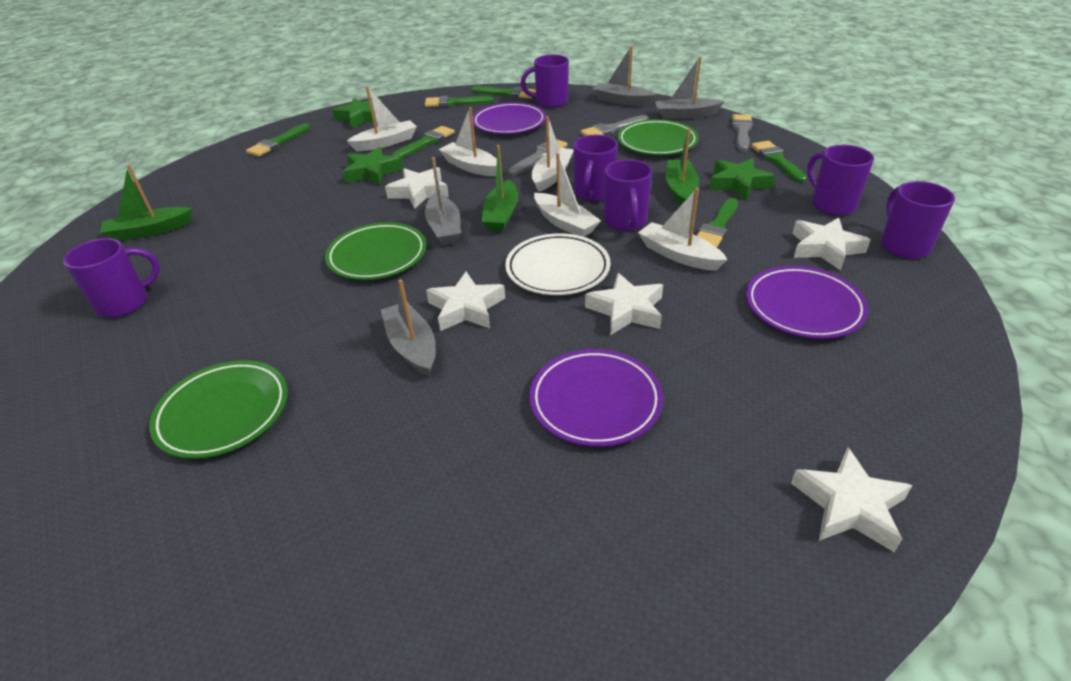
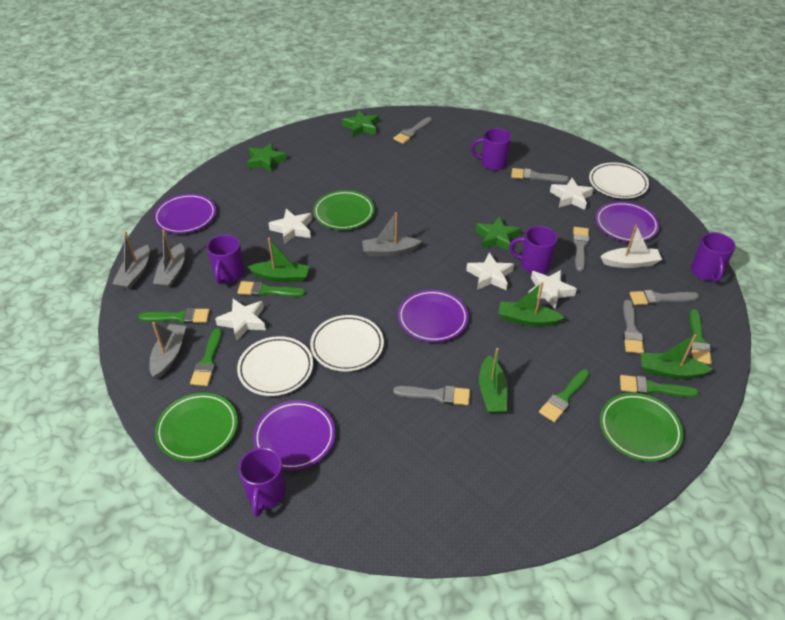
green boat: [100,165,193,241] [482,145,518,232] [666,128,699,206] = 3 -> [248,238,309,282] [479,348,508,413] [499,282,565,327] [641,334,713,379] = 4
grey brush: [509,139,568,175] [581,115,648,136] [732,114,753,152] = 3 -> [393,117,432,144] [393,386,470,405] [511,168,569,182] [572,227,590,272] [623,300,644,353] [630,290,699,305] = 6
purple mug: [63,238,160,318] [521,54,569,108] [573,135,618,202] [604,159,652,231] [807,145,874,216] [881,181,955,259] = 6 -> [207,234,245,284] [239,447,286,517] [471,128,511,170] [509,226,557,274] [691,232,736,282] = 5
purple plate: [473,102,546,134] [529,349,663,447] [746,266,869,339] = 3 -> [153,194,216,234] [253,400,335,470] [398,290,469,342] [596,201,660,242] = 4
white boat: [347,86,417,151] [439,107,497,176] [532,116,573,192] [534,153,601,237] [638,188,728,271] = 5 -> [600,224,662,268] = 1
white plate: [505,233,611,295] = 1 -> [237,336,313,396] [310,315,384,371] [589,162,649,199] = 3

